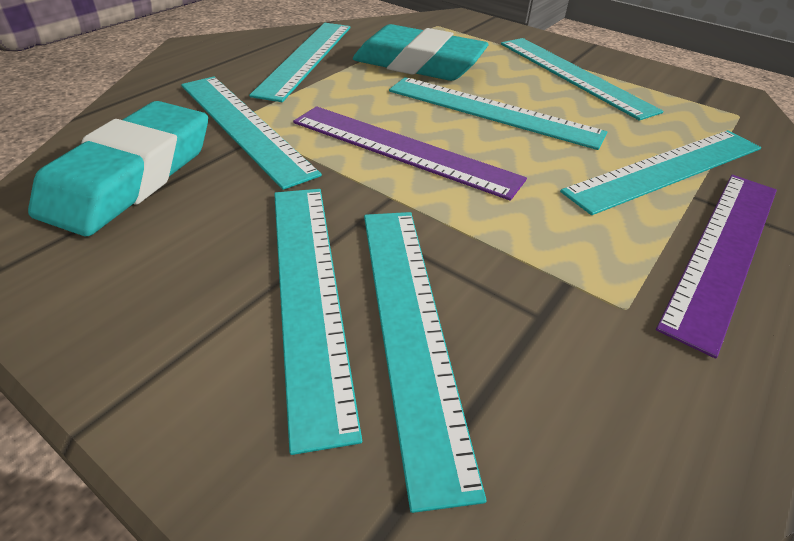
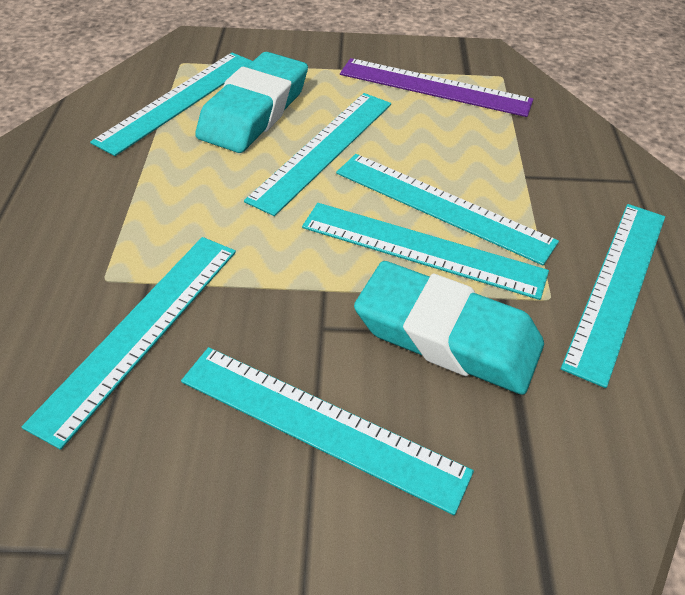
purple ruler: [293,106,527,201] [656,175,777,358] = 2 -> [340,58,533,117] = 1

